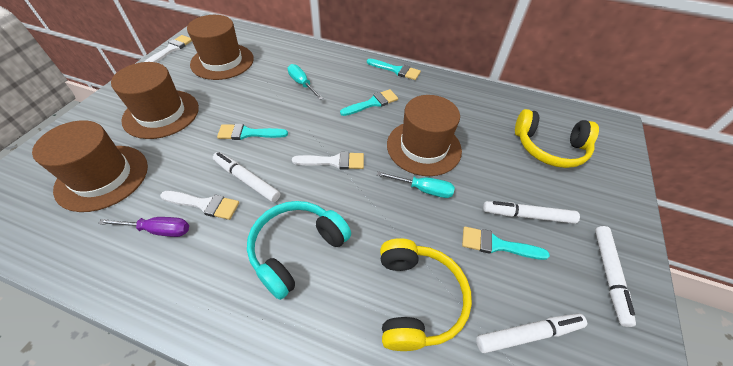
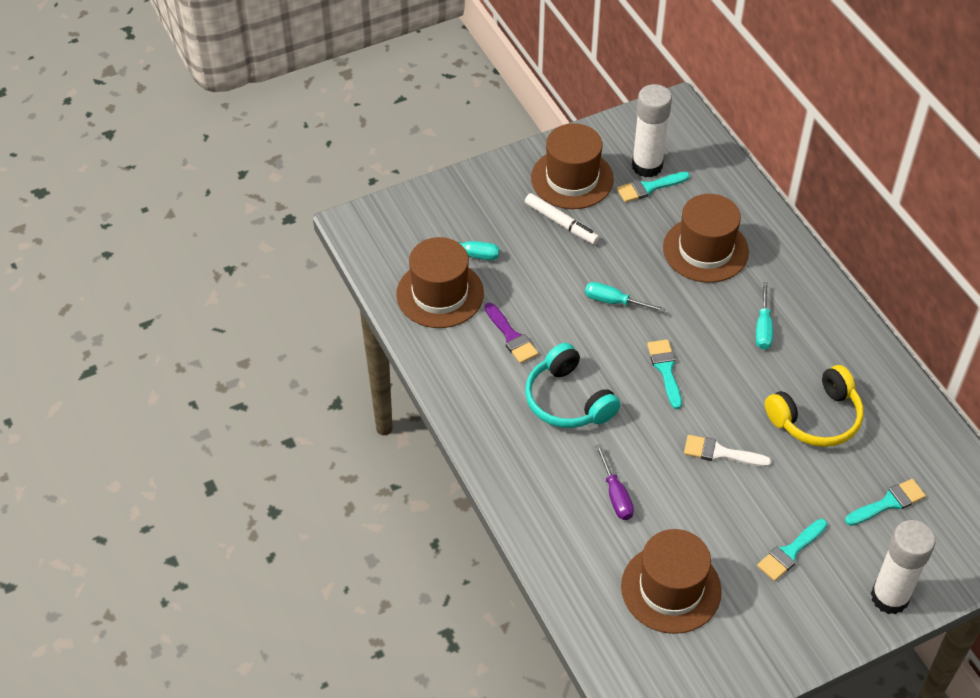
purple brush: none = 0 -> [485,303,538,364] = 1
turquoise screwdriver: [288,64,323,100] [377,171,455,198] = 2 -> [420,239,500,260] [585,282,666,312] [756,282,773,350] = 3
white brush: [145,35,192,62] [160,191,239,220] [292,152,364,170] = 3 -> [684,435,771,467] = 1
white glue stick: none = 0 -> [632,84,672,178] [871,520,936,615] = 2
white marker: [213,152,280,202] [476,313,587,353] [483,201,580,224] [595,226,636,327] = 4 -> [525,193,599,244] = 1
yellow headphones: [380,238,472,351] [515,109,599,168] = 2 -> [765,365,864,447] = 1

